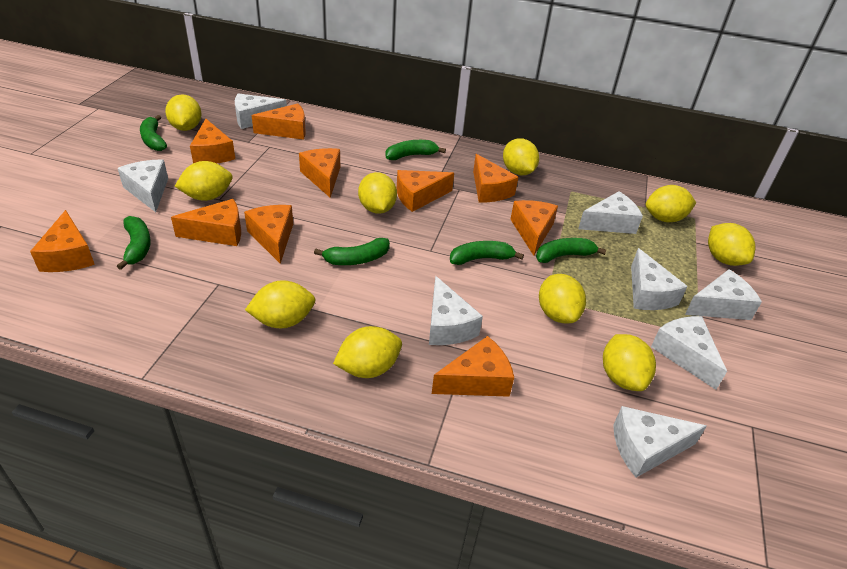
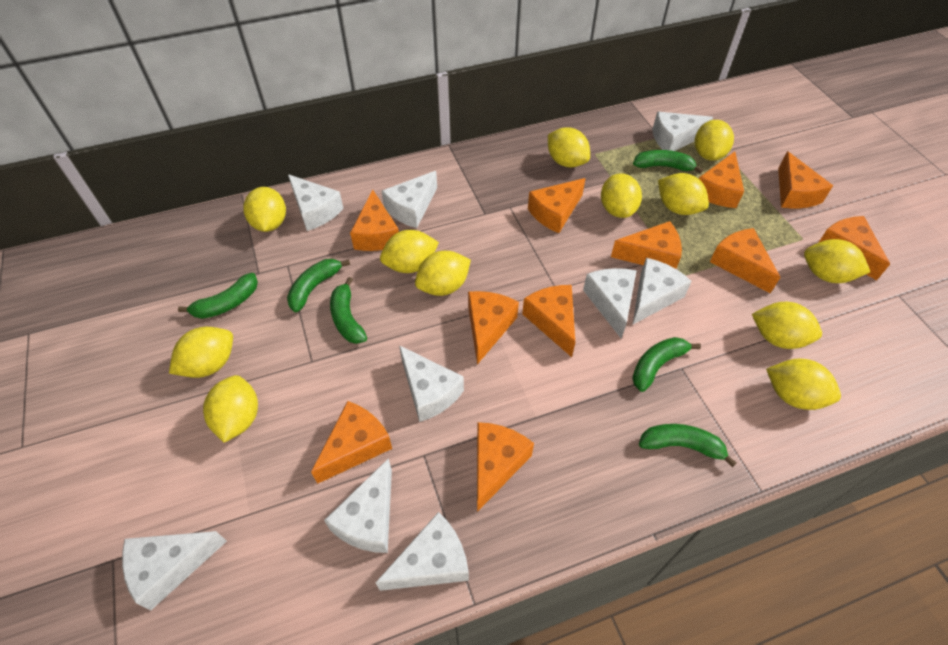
orange cheese: [30,210,95,272] [171,199,241,246] [190,119,235,163] [244,205,293,264] [252,104,306,140] [299,148,340,198] [397,170,454,212] [432,336,514,397] [473,154,518,202] [510,200,558,255] = 10 -> [311,401,392,484] [350,190,399,251] [468,291,519,364] [477,422,534,512] [522,285,575,357] [528,178,586,233] [611,221,682,269] [699,151,744,208] [710,228,781,294] [778,151,833,208] [818,216,890,280] = 11
white cheese: [118,160,168,212] [235,93,287,129] [429,276,483,345] [578,191,643,234] [613,406,707,478] [631,248,688,310] [651,316,727,390] [685,269,762,320] = 8 -> [122,531,227,610] [288,174,344,231] [324,458,392,553] [375,512,469,591] [381,171,437,228] [399,345,464,422] [583,268,637,338] [632,258,692,325] [652,112,713,151] = 9
yellow lemon: [165,94,202,131] [175,161,233,201] [245,280,315,328] [333,326,402,378] [358,172,397,214] [503,138,539,175] [539,274,586,323] [603,334,656,391] [646,185,696,222] [708,223,756,266] = 10 -> [169,327,233,378] [203,375,258,443] [243,187,286,232] [380,230,439,273] [415,251,471,296] [548,127,590,167] [601,173,642,218] [658,173,709,215] [695,120,734,161] [752,302,822,349] [766,359,841,410] [804,239,870,283] = 12

